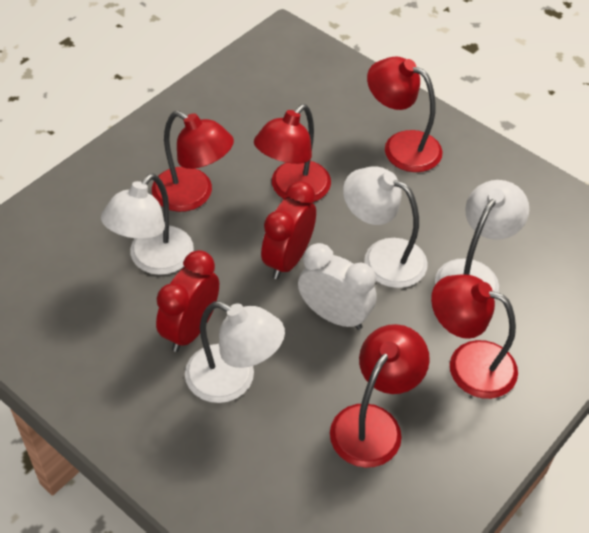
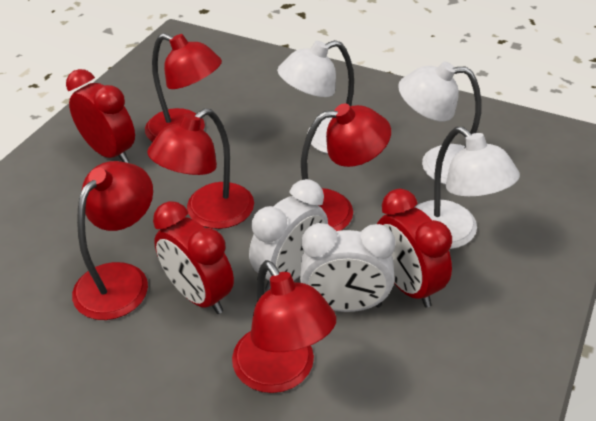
red clock: [156,250,219,352] [261,181,316,279] = 2 -> [66,69,135,163] [153,201,234,314] [377,189,452,308] = 3
white clock: [298,243,377,330] = 1 -> [249,179,328,291] [300,223,396,312] = 2
white lamp: [101,173,194,275] [185,301,285,403] [343,166,428,288] [435,180,529,300] = 4 -> [277,40,354,154] [398,62,482,185] [415,127,520,249] = 3

